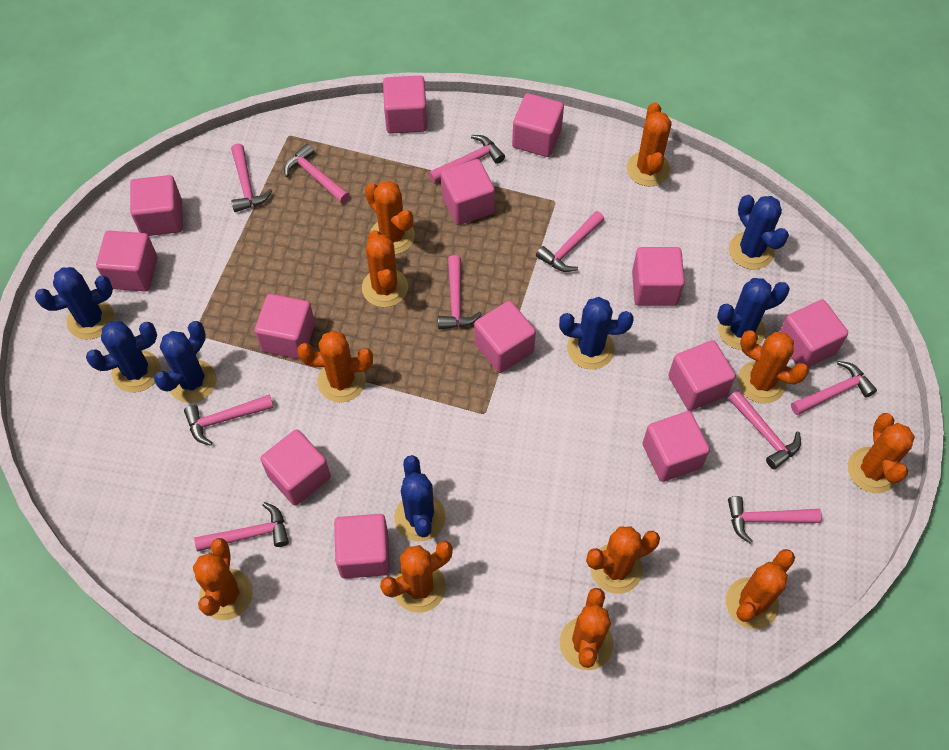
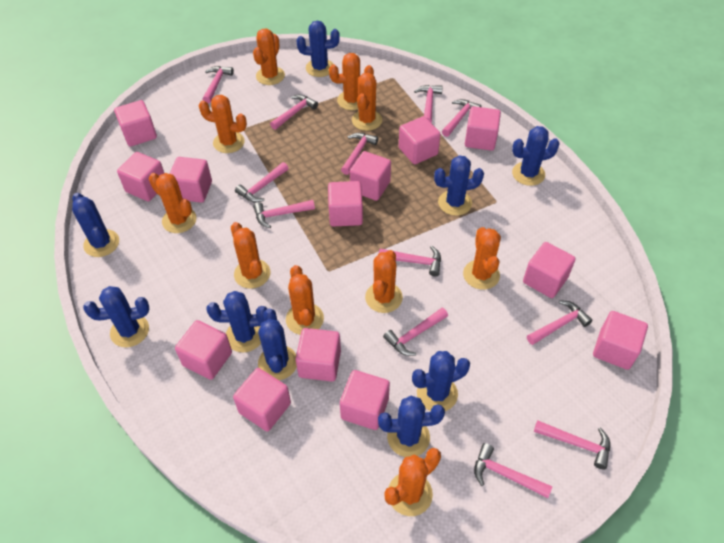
blue cactus: [35,267,114,340] [86,321,161,393] [154,321,216,403] [394,455,446,541] [559,297,634,369] [717,278,790,350] [729,195,789,270] = 7 -> [72,193,119,257] [83,286,149,347] [206,291,267,352] [258,308,297,380] [296,21,340,77] [378,396,445,457] [412,351,470,411] [434,155,484,216] [512,126,560,186] = 9
orange cactus: [193,538,253,620] [297,330,373,402] [362,230,408,307] [365,180,415,254] [380,541,453,613] [560,588,614,670] [586,526,660,594] [627,102,672,186] [726,549,795,629] [738,330,809,404] [848,413,915,493] = 11 -> [149,173,197,233] [199,95,247,153] [231,222,270,289] [253,29,285,85] [286,265,324,335] [329,53,374,110] [352,73,382,131] [365,250,403,313] [384,448,441,516] [463,227,501,290] = 10
pink hammer: [184,394,274,446] [194,502,289,552] [231,144,272,212] [284,144,350,203] [429,135,505,183] [438,255,482,329] [536,211,604,272] [728,390,801,469] [728,496,822,544] [791,361,877,415] = 10 -> [202,66,234,104] [235,162,289,203] [253,200,315,228] [270,95,318,130] [341,133,378,175] [379,246,441,276] [383,308,448,356] [414,85,443,122] [442,99,482,137] [474,443,552,498] [527,300,593,345] [534,420,610,469] = 12

